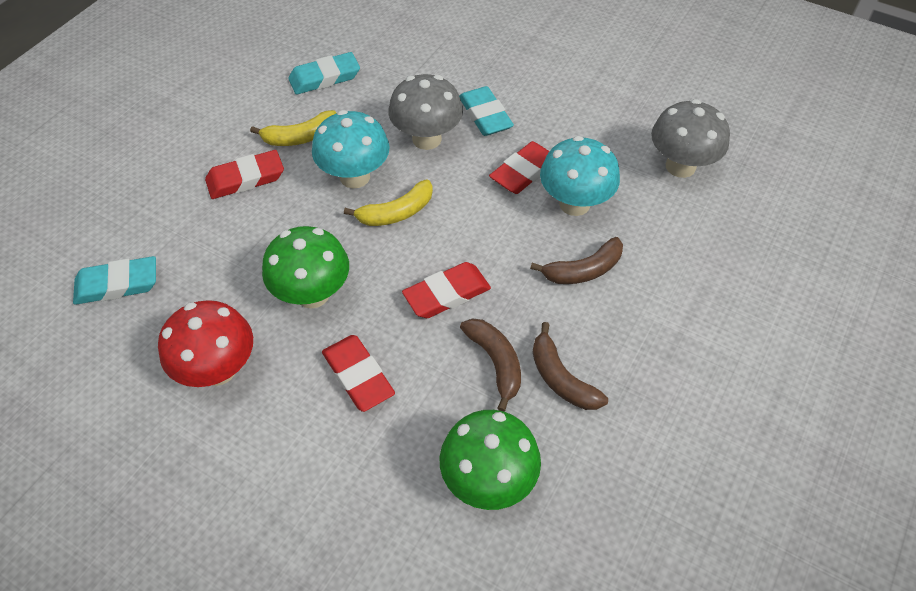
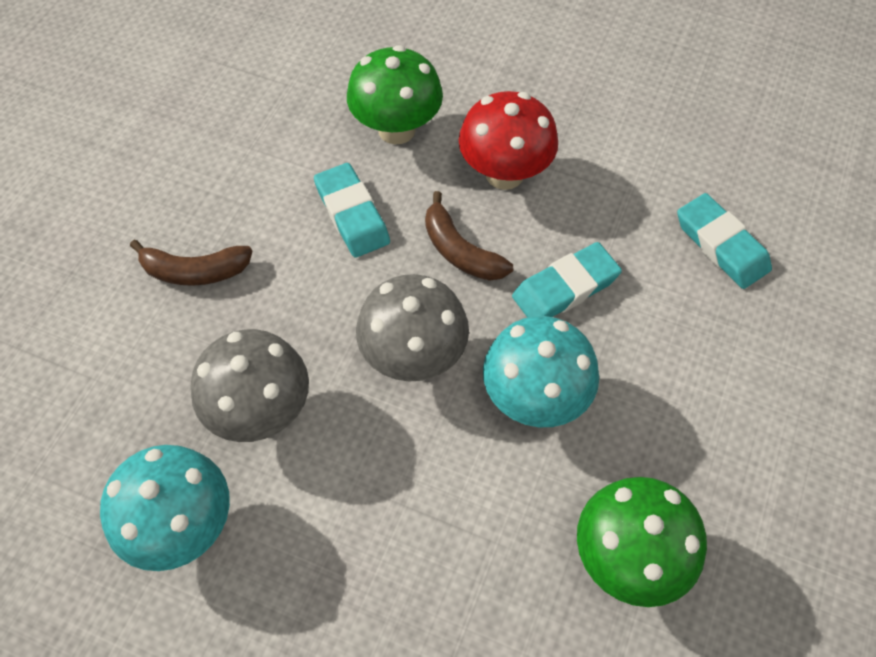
brown banana: [460,319,521,411] [530,237,623,284] [533,322,608,410] = 3 -> [130,240,253,286] [425,191,513,281] = 2
red eraser: [205,150,284,199] [322,335,395,412] [402,262,491,318] [489,141,549,194] = 4 -> none = 0
yellow banana: [250,110,336,146] [344,180,433,226] = 2 -> none = 0

